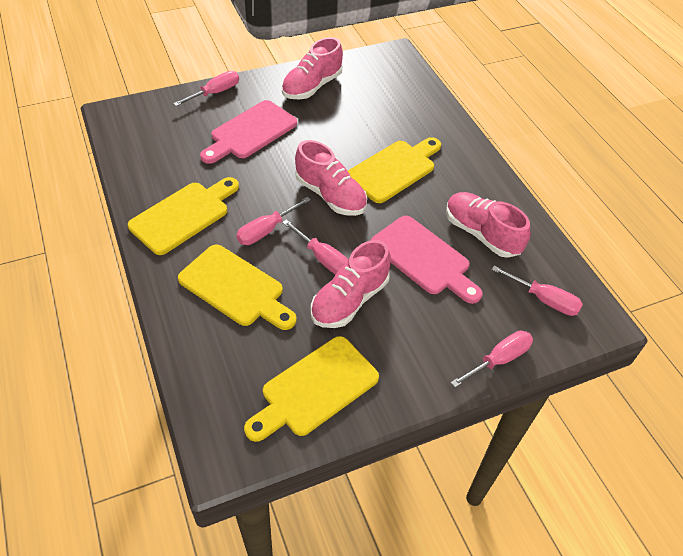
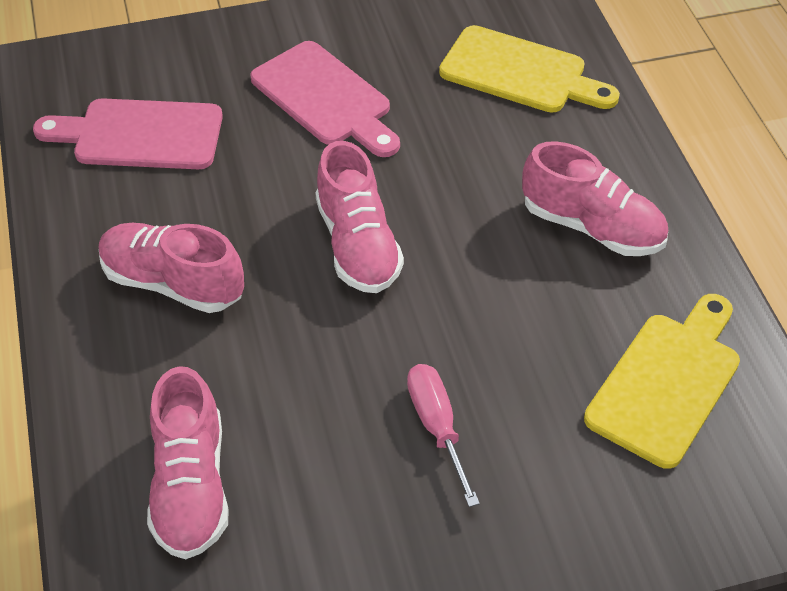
pink screwdriver: [173,71,239,106] [236,197,311,245] [282,219,348,275] [451,331,533,388] [491,266,583,316] = 5 -> [407,364,480,507] = 1
yellow cutting board: [128,177,239,255] [178,244,297,330] [244,336,379,442] [348,137,441,203] = 4 -> [439,25,620,113] [584,294,740,469] = 2

